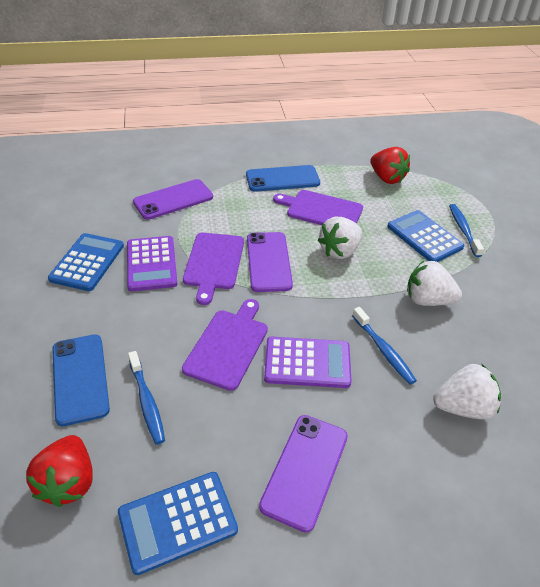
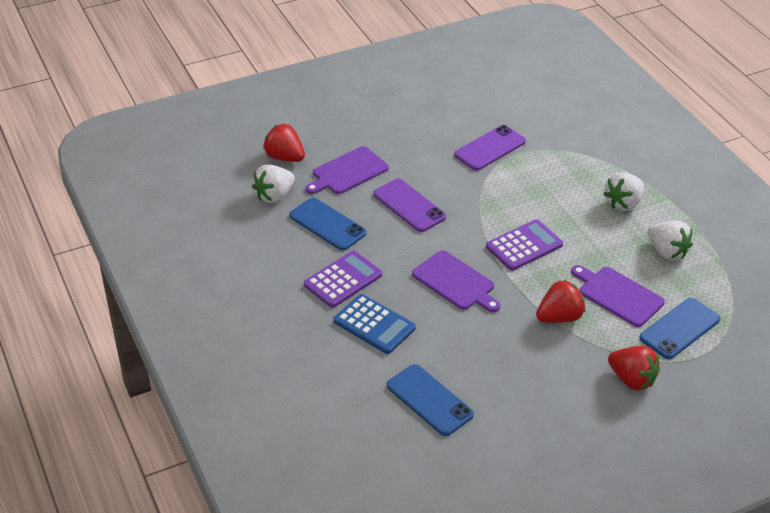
blue calculator: [48,233,124,291] [118,472,238,575] [387,210,464,262] = 3 -> [333,294,416,354] = 1
blue phone: [52,334,110,426] [246,165,320,192] = 2 -> [289,198,366,250] [387,364,474,436] [640,298,720,359] = 3
blue toothbrush: [128,351,165,445] [352,307,417,385] [449,204,484,257] = 3 -> none = 0
purple phone: [133,179,213,220] [247,232,293,292] [259,415,348,533] = 3 -> [374,178,446,232] [454,125,526,171] = 2
red strawberry: [26,435,93,507] [370,147,410,184] = 2 -> [263,124,305,162] [536,280,586,323] [608,346,660,391] = 3

